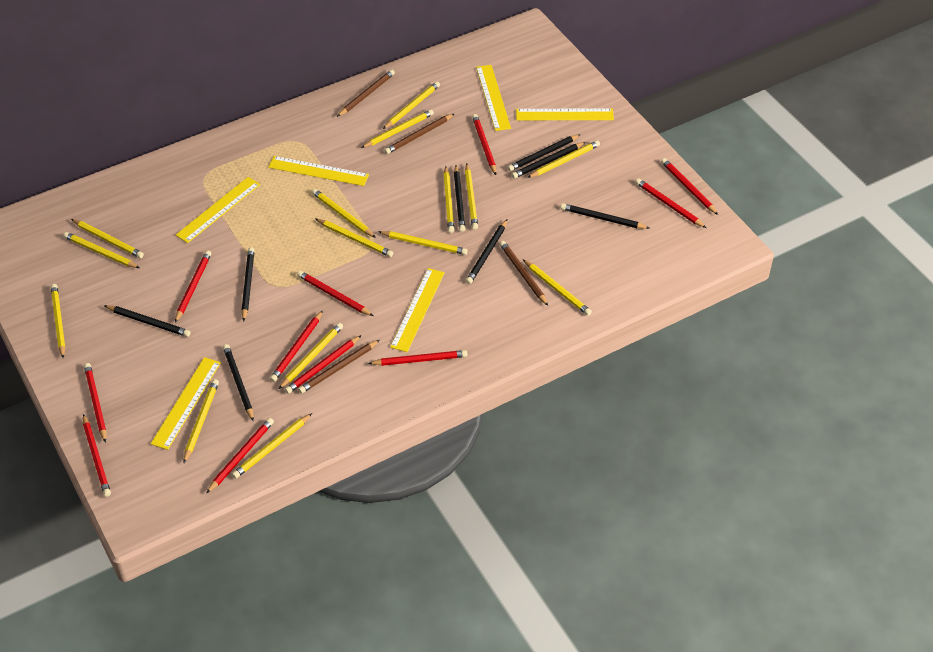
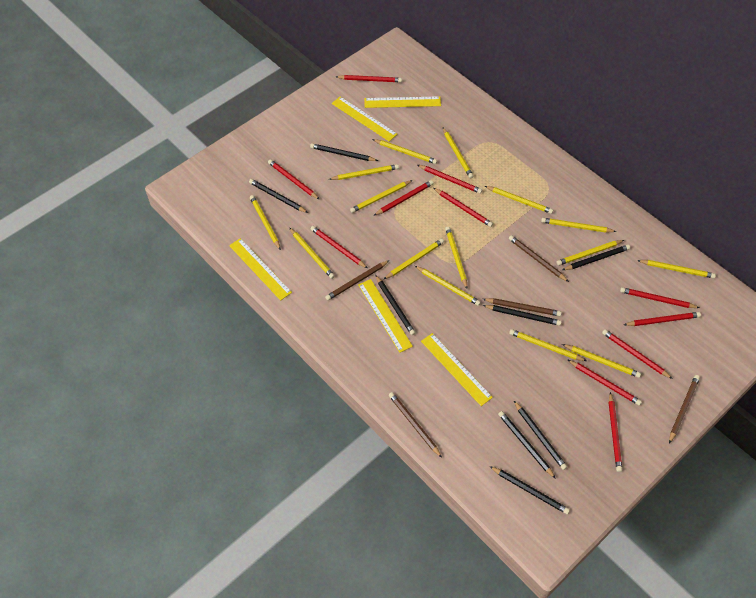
brown pencil: [298,340,380,393] [337,70,395,117] [384,114,454,154] [499,241,548,306] = 4 -> [325,260,390,301] [389,392,442,458] [483,298,562,316] [509,235,569,282] [669,375,700,444] = 5
yellow ruler: [151,357,221,450] [176,177,260,243] [268,156,369,186] [390,268,445,352] [476,65,511,131] [516,109,614,120] = 6 -> [229,238,292,301] [332,97,398,141] [358,279,413,353] [364,96,441,108] [421,333,493,406] = 5

